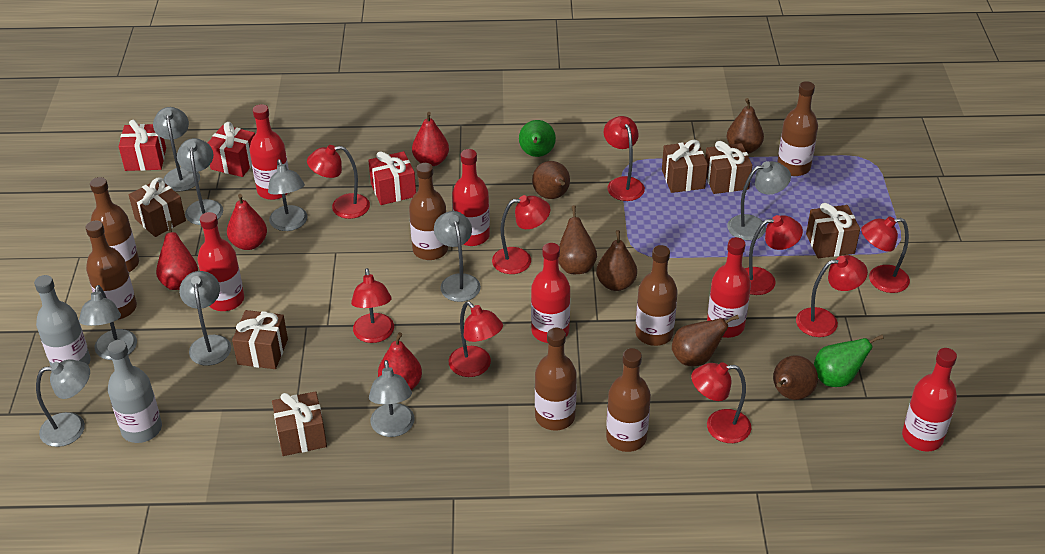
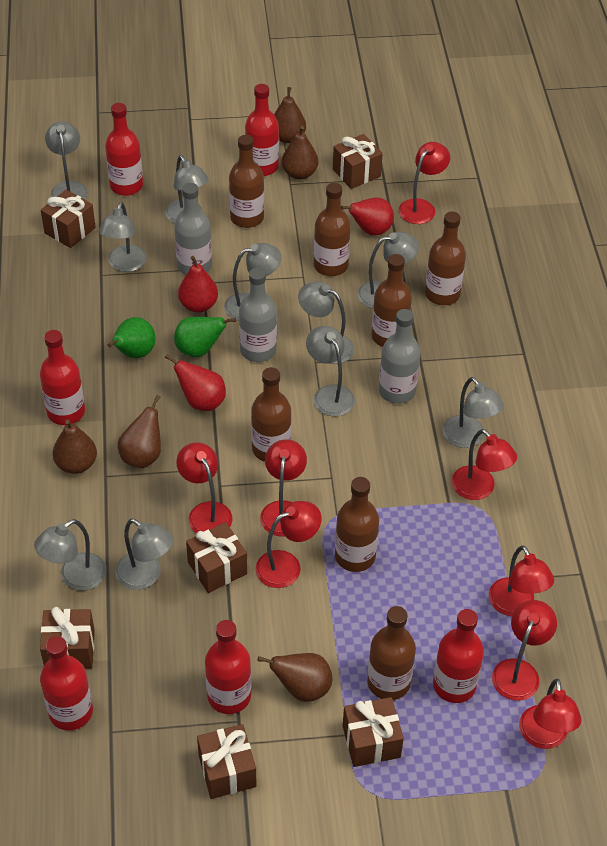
brown pear: [532,161,570,199] [559,205,597,274] [596,230,637,291] [672,315,739,366] [727,98,764,154] [773,355,818,400] = 6 -> [53,420,97,474] [118,395,161,468] [257,653,332,702] [274,87,306,143] [282,126,318,179] = 5
grey bottle: [34,275,91,366] [108,340,162,443] = 2 -> [174,183,212,275] [239,267,277,362] [379,309,420,404] = 3
grey lamp: [36,360,90,447] [79,285,137,360] [153,107,200,191] [177,138,223,225] [179,271,231,366] [268,159,307,231] [369,360,414,437] [434,211,481,302] [727,161,791,241] = 9 -> [34,519,106,591] [45,121,88,200] [99,202,147,272] [115,519,173,590] [165,155,209,223] [224,243,281,321] [298,282,354,364] [306,326,355,417] [357,232,419,309] [443,377,504,448] = 10
red gift: [119,120,166,171] [208,122,255,177] [368,151,416,205] = 3 -> none = 0
red lamp: [307,145,370,219] [351,268,394,343] [449,301,503,377] [492,195,550,274] [604,116,645,201] [691,362,751,443] [744,215,803,295] [796,255,868,337] [861,217,910,293] = 9 -> [176,442,233,533] [255,501,321,588] [260,439,307,536] [399,142,450,224] [452,429,517,500] [489,545,554,616] [492,600,557,701] [519,679,582,749] = 8
red pear: [156,221,198,290] [227,194,267,250] [378,332,422,390] [412,112,449,166] = 4 -> [165,354,226,411] [178,256,218,313] [341,197,394,236] = 3

